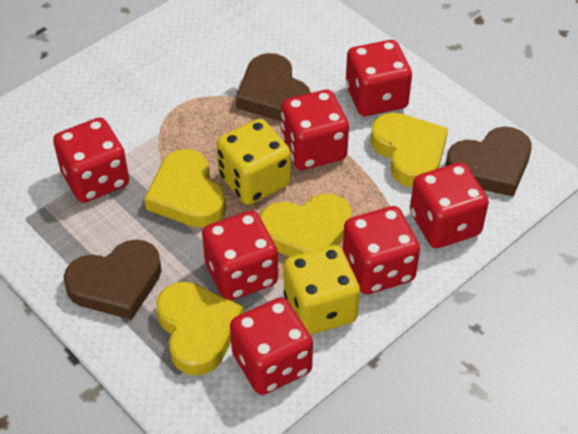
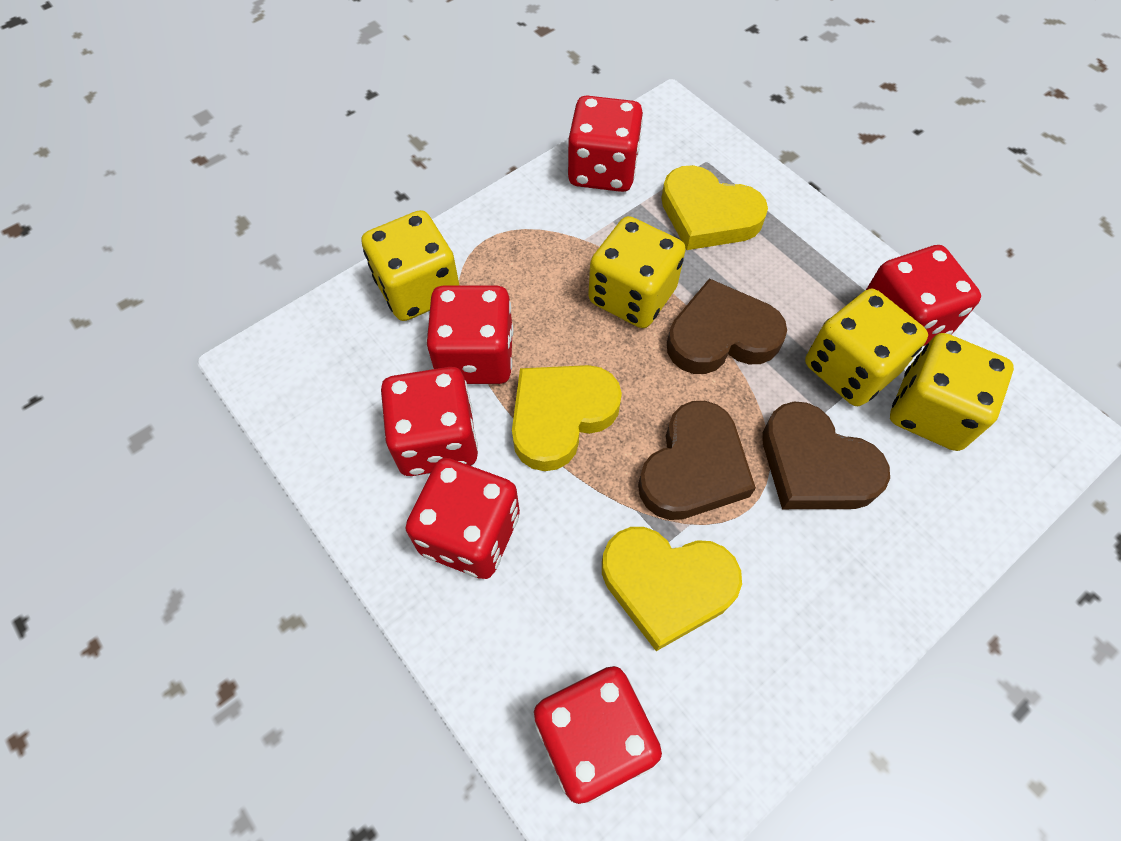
red dice: [53,118,129,203] [202,211,278,300] [230,297,313,395] [281,90,349,170] [343,206,420,294] [346,40,412,116] [410,162,489,248] = 7 -> [381,367,478,476] [405,458,520,579] [426,286,513,384] [534,666,662,804] [568,96,643,192] [866,245,981,346] = 6
yellow dice: [217,119,291,205] [284,245,360,335] = 2 -> [361,210,460,321] [588,216,686,328] [805,289,928,406] [890,333,1014,451] = 4
yellow heart: [144,149,226,228] [156,282,243,375] [260,194,352,257] [370,113,448,187] = 4 -> [512,365,622,471] [602,527,742,651] [661,165,768,250] = 3

